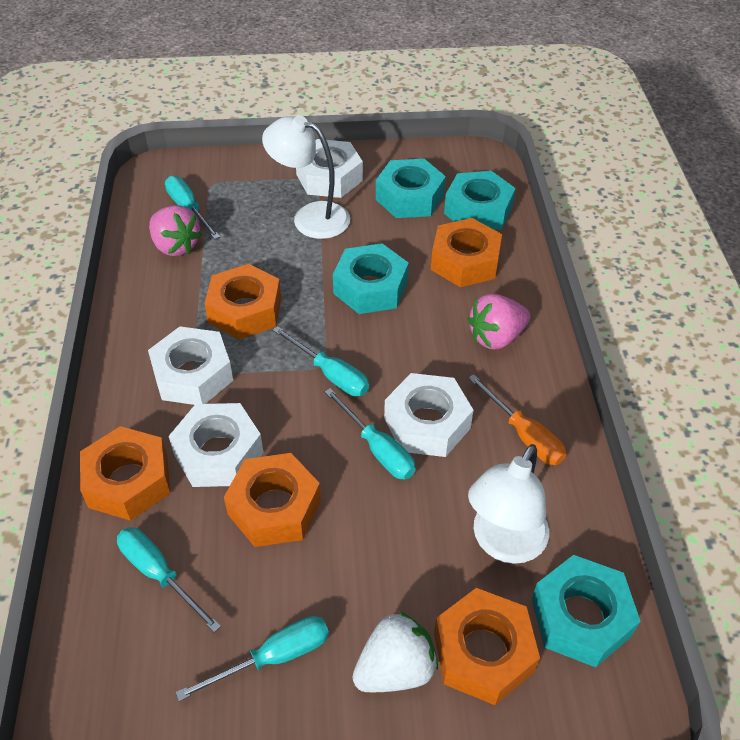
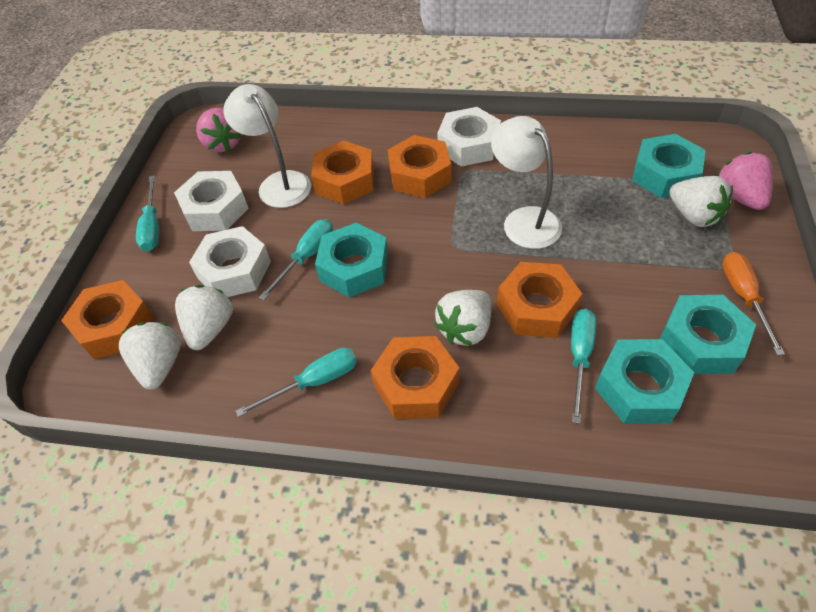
turquoise screwdriver: [117,527,221,633] [165,176,220,239] [175,616,329,701] [273,326,369,396] [325,388,415,480] = 5 -> [136,175,159,251] [236,348,357,417] [259,219,333,300] [571,309,597,424] = 4
white nut: [148,326,233,405] [169,403,263,487] [296,139,363,198] [384,373,473,457] = 4 -> [174,171,249,231] [189,226,271,297] [437,107,501,167] = 3
white strawberry: [353,611,438,692] = 1 -> [119,322,181,389] [175,285,233,350] [434,290,491,346] [669,176,733,227] = 4

